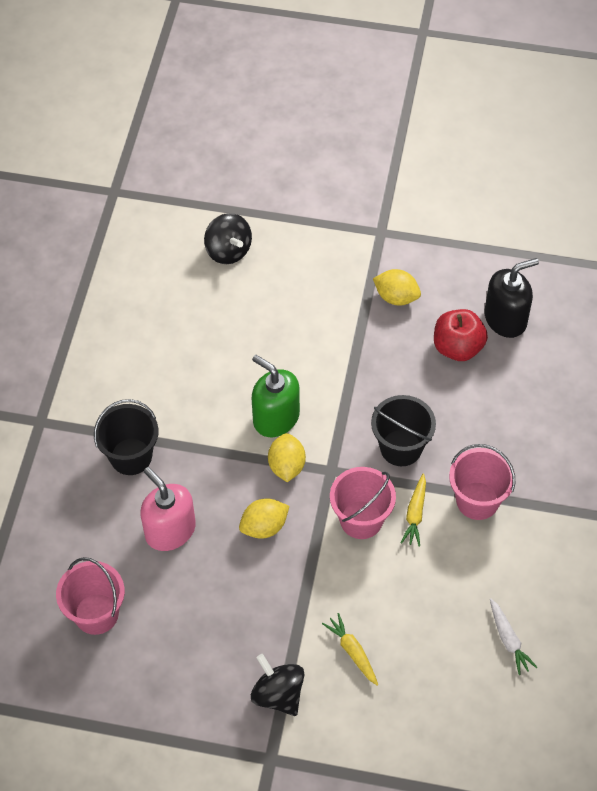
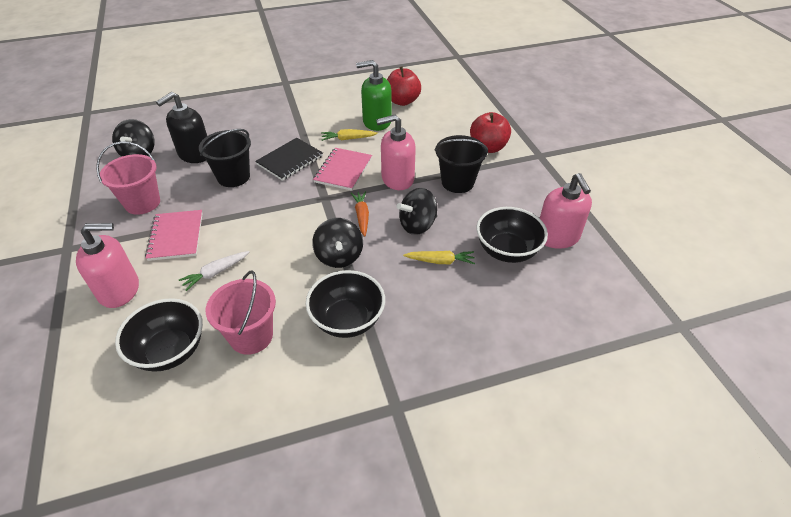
black bowl: none = 0 -> [115,298,203,371] [306,270,385,338] [476,207,548,263] = 3
black notebook: none = 0 -> [255,138,323,181] = 1
black spinning top: [204,213,252,264] [251,654,305,716] = 2 -> [112,119,155,157] [312,218,363,268] [396,188,437,235] = 3
orange carrot: none = 0 -> [351,191,369,237] = 1
pink bucket: [56,557,125,635] [330,467,396,539] [449,444,515,520] = 3 -> [96,141,160,215] [206,270,276,355] = 2
pink notebook: none = 0 -> [145,210,203,261] [313,148,372,191] = 2
pink soap dispenser: [140,467,196,551] = 1 -> [76,223,139,308] [376,115,416,190] [540,173,592,249] = 3
red apple: [434,309,488,361] = 1 -> [387,66,421,106] [470,112,511,153] = 2
yellow lemon: [239,498,290,539] [268,433,306,482] [373,269,421,306] = 3 -> none = 0

